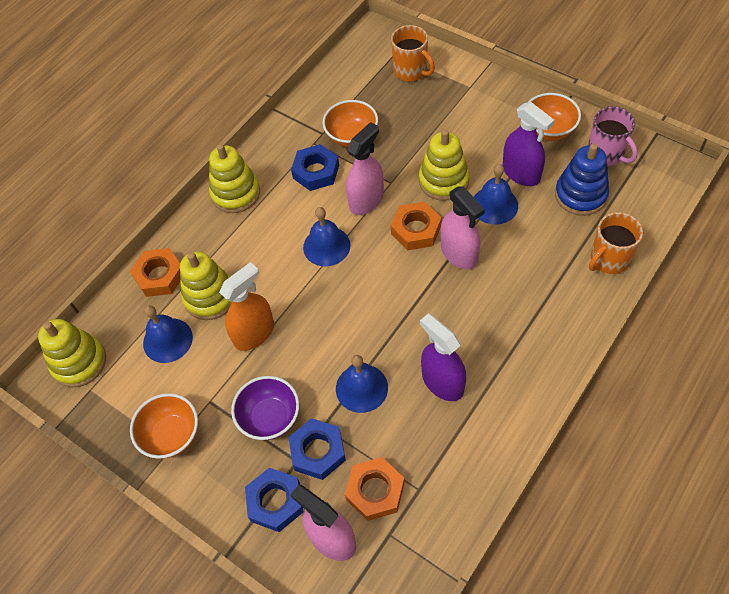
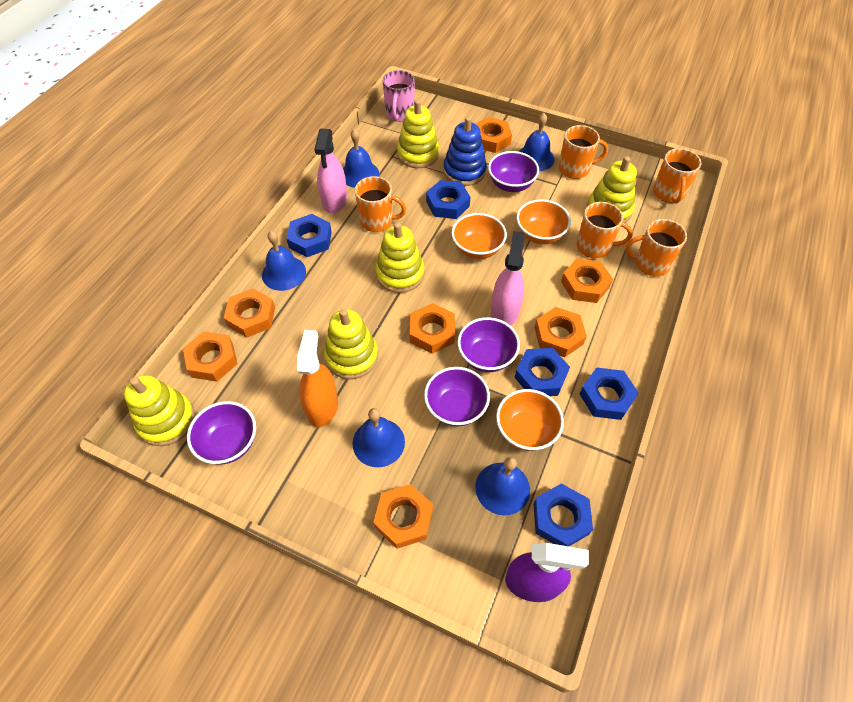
blue bell: [143,305,193,363] [303,207,351,266] [336,355,388,413] [474,164,518,225] = 4 -> [262,231,306,291] [343,129,379,188] [352,408,405,467] [475,457,530,515] [518,113,555,171] = 5
blue nut: [245,468,303,532] [288,418,346,480] [291,144,339,191] = 3 -> [286,214,332,257] [426,180,470,219] [514,348,570,396] [534,484,593,547] [580,367,639,420] = 5
orange mug: [391,25,435,82] [589,212,643,274] = 2 -> [355,176,406,232] [559,125,608,179] [577,202,633,258] [625,219,687,276] [653,148,701,203] = 5
orange nut: [130,248,180,297] [345,457,405,521] [391,202,442,250] = 3 -> [183,331,238,382] [224,288,275,338] [373,484,433,549] [410,303,455,354] [476,117,512,153] [535,307,587,357] [561,258,613,303] = 7
pink spray bottle: [290,485,356,561] [346,122,384,215] [440,187,485,270] = 3 -> [314,128,347,213] [491,231,525,326] = 2
purple bowl: [231,376,299,440] = 1 -> [187,401,256,464] [424,367,490,426] [457,317,520,372] [488,151,539,192] = 4
purple spray bottle: [420,313,466,401] [503,102,555,186] = 2 -> [505,543,589,602] = 1
yellow stacking toy: [38,319,106,387] [180,251,232,320] [209,144,260,213] [419,130,470,201] = 4 -> [124,375,195,446] [324,309,378,379] [375,222,424,293] [397,100,439,168] [587,156,637,223] = 5

